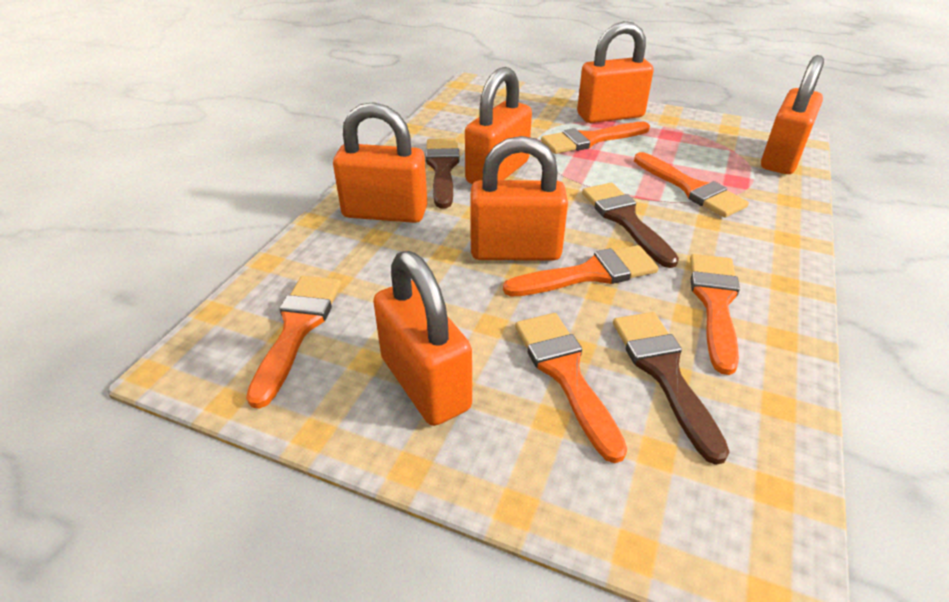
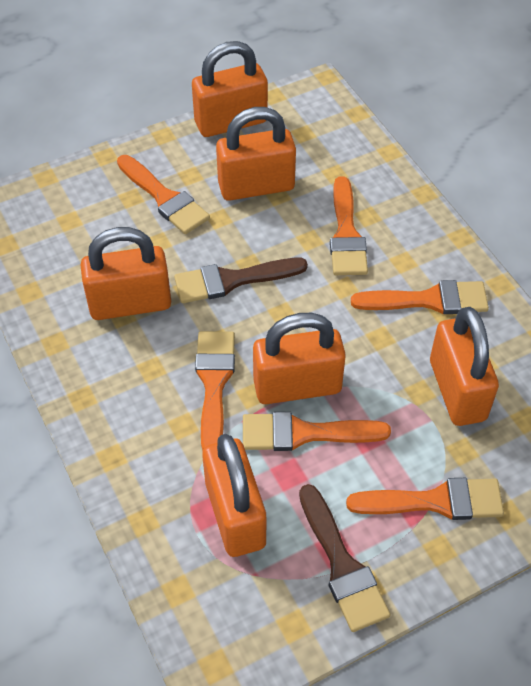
brown brush: [426,138,460,209] [582,183,679,268] [613,312,729,465] = 3 -> [174,258,308,303] [299,484,391,632] = 2

